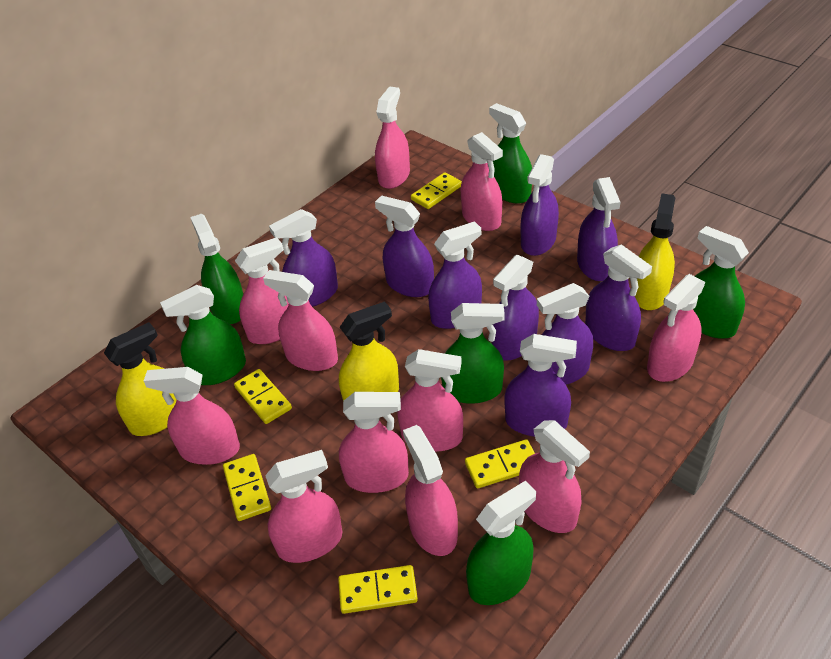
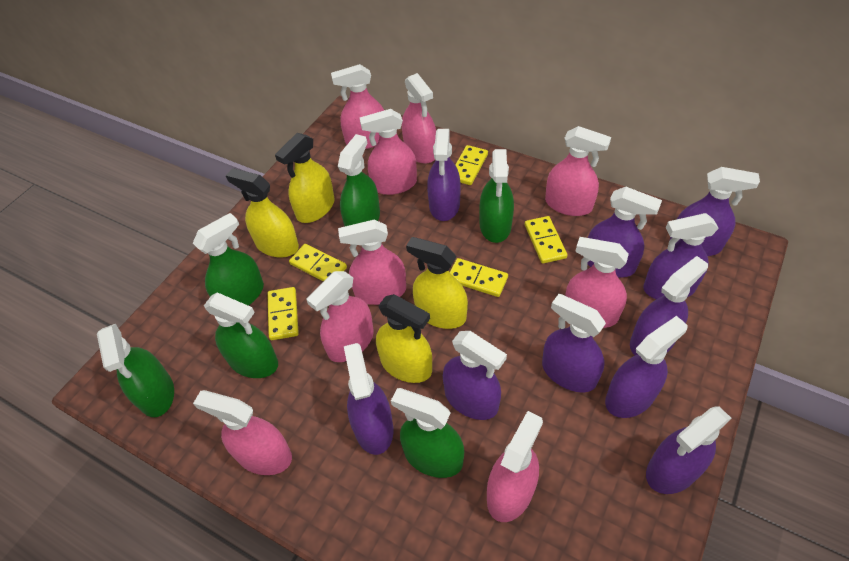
pink spray bottle: [144,367,240,465] [235,237,289,344] [263,270,338,371] [265,450,342,563] [339,392,409,493] [375,86,410,189] [397,349,463,452] [403,425,458,556] [461,132,503,231] [519,420,590,533] [647,274,706,382] = 11 -> [193,390,292,475] [306,271,374,362] [331,64,384,149] [338,220,406,305] [360,109,417,195] [402,73,436,164] [487,411,543,522] [545,126,611,216] [565,237,629,328] = 9
purple spray bottle: [269,209,338,307] [375,195,434,297] [428,221,482,329] [492,255,539,361] [504,334,577,437] [521,154,559,256] [537,283,593,385] [577,177,620,281] [585,244,652,351] = 9 -> [344,343,393,455] [427,129,461,221] [443,331,507,420] [542,294,606,392] [587,187,662,278] [605,316,688,418] [630,256,708,355] [643,213,719,299] [646,406,731,494] [670,167,760,256] = 10
yellow spray bottle: [104,322,176,436] [339,301,399,401] [635,193,675,310] = 3 -> [226,168,299,258] [275,133,335,223] [376,294,432,383] [406,237,468,329] = 4

